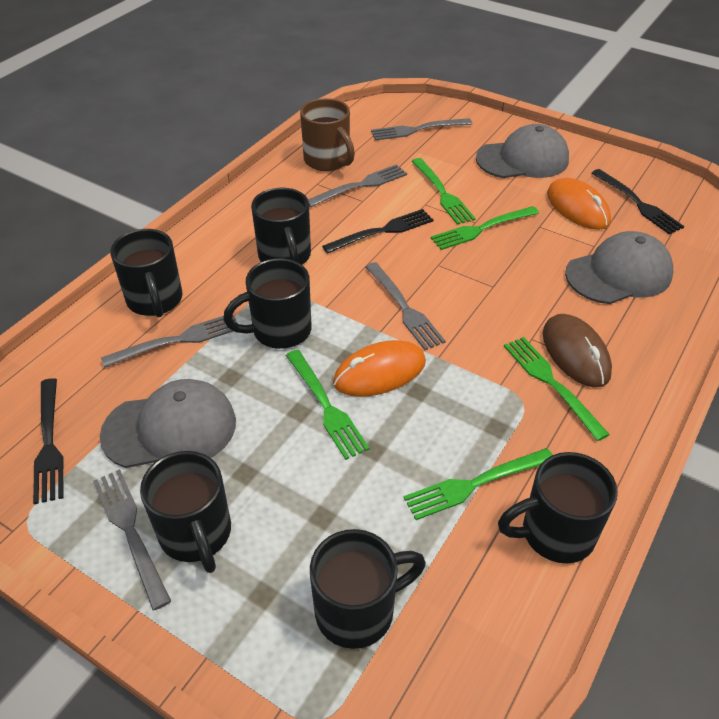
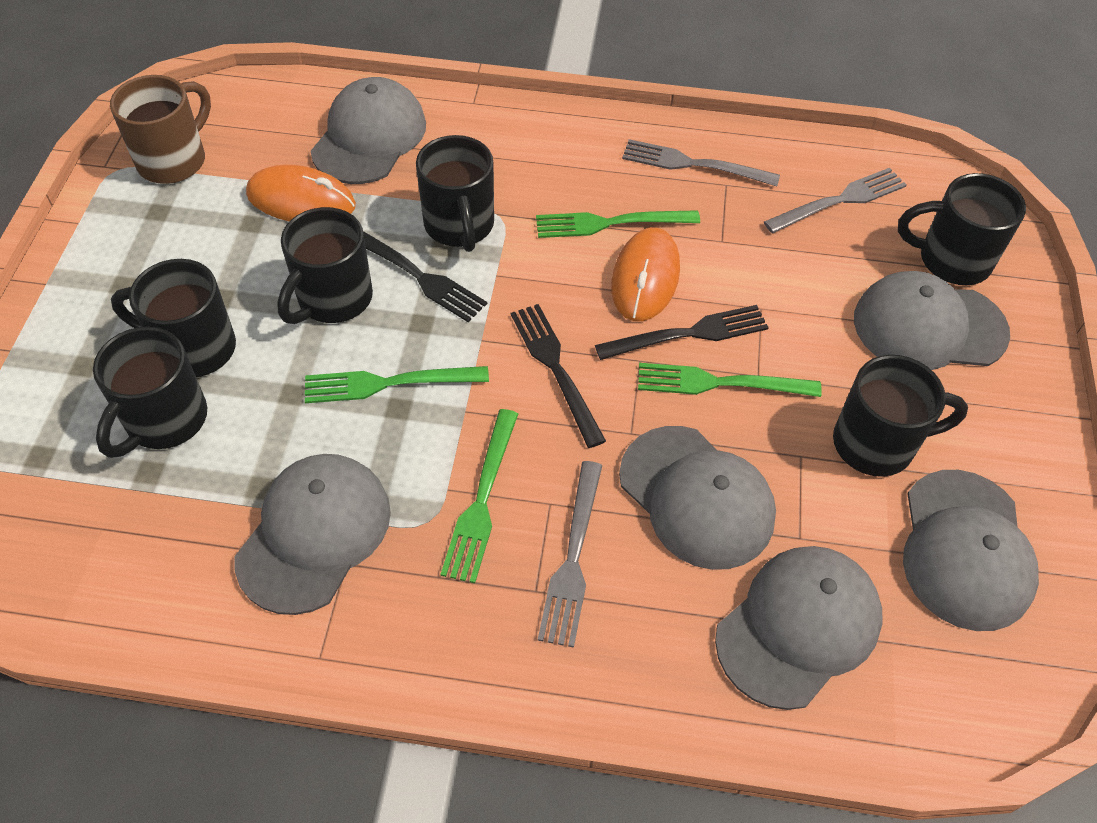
brown mouse: [543,314,612,387] = 1 -> none = 0
green fork: [286,350,370,460] [404,448,553,520] [412,158,476,225] [431,206,539,250] [504,337,610,441] = 5 -> [305,366,489,403] [441,409,518,583] [536,210,700,238] [638,363,822,397] = 4
grey cap: [100,379,236,468] [476,124,569,178] [565,231,673,304] = 3 -> [234,454,391,615] [311,77,426,184] [619,426,776,570] [715,546,883,710] [854,271,1010,370] [903,470,1039,631] = 6
grey fork: [93,469,171,610] [101,316,237,368] [308,164,407,207] [365,262,446,350] [371,118,472,141] = 5 -> [538,461,602,648] [622,139,780,186] [764,168,906,233] = 3

